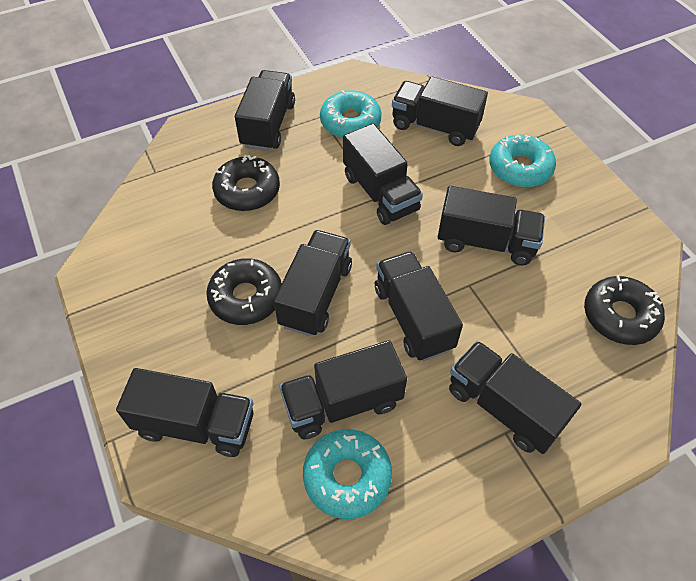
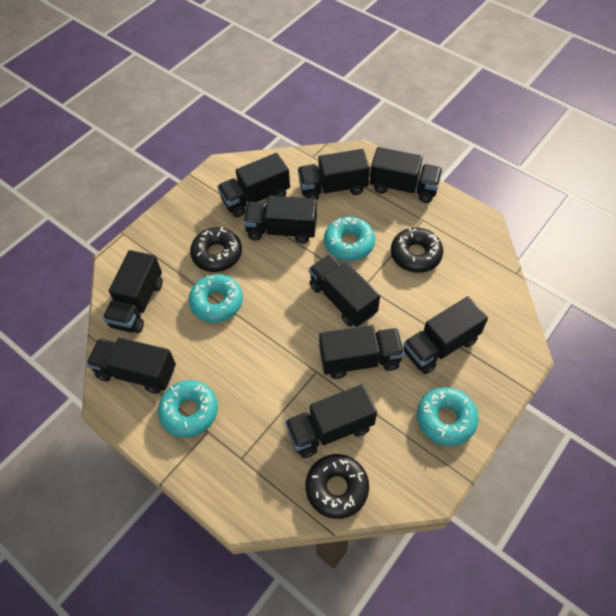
black truck: [116,368,254,457] [235,70,295,151] [274,230,352,336] [279,340,407,439] [343,123,423,225] [375,251,463,361] [392,76,488,146] [438,186,545,265] [449,341,581,454] = 9 -> [86,338,176,394] [103,250,163,333] [217,153,290,217] [243,196,317,244] [285,384,377,458] [298,149,370,200] [309,254,380,327] [319,325,404,379] [370,147,443,203] [403,297,488,374] = 10
turquoise donut: [303,429,392,519] [320,90,382,138] [489,134,556,187] = 3 -> [158,380,218,438] [189,274,243,323] [324,217,375,261] [417,387,479,446] = 4

